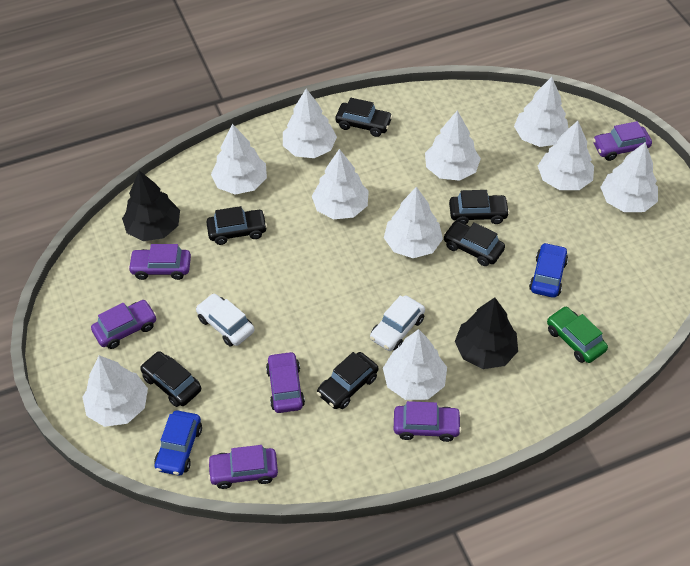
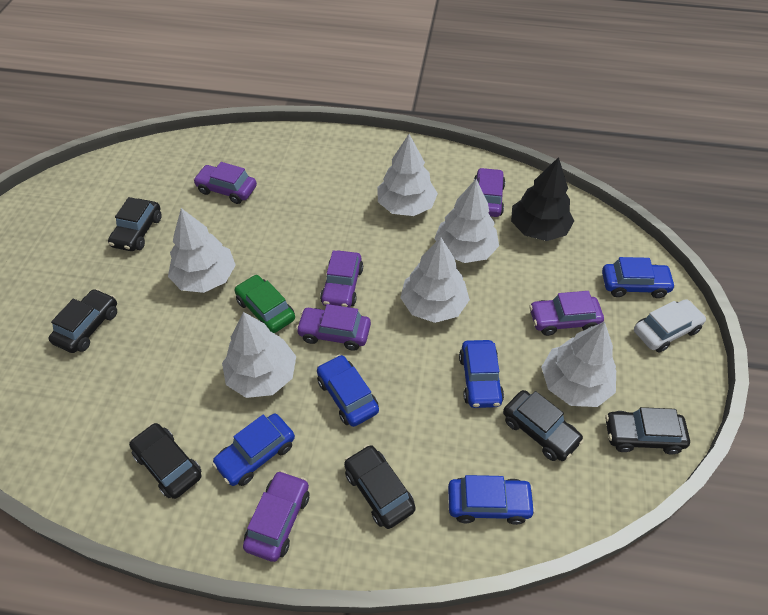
black tree: [122,171,180,241] [455,297,518,369] = 2 -> [511,157,574,241] = 1
blue car: [154,410,202,476] [529,242,568,298] = 2 -> [212,414,295,486] [317,355,379,427] [448,475,536,525] [459,340,504,408] [602,257,676,298] = 5
white car: [196,294,254,347] [370,295,425,351] = 2 -> [634,299,706,353] = 1
white tree: [82,355,148,427] [211,124,267,195] [283,89,337,158] [312,149,369,219] [383,329,447,400] [384,187,443,258] [425,110,481,181] [514,77,568,147] [538,121,594,190] [600,142,658,212] = 10 -> [168,208,236,293] [222,312,296,398] [377,134,438,216] [400,237,470,323] [434,179,499,263] [541,322,616,407] = 6

